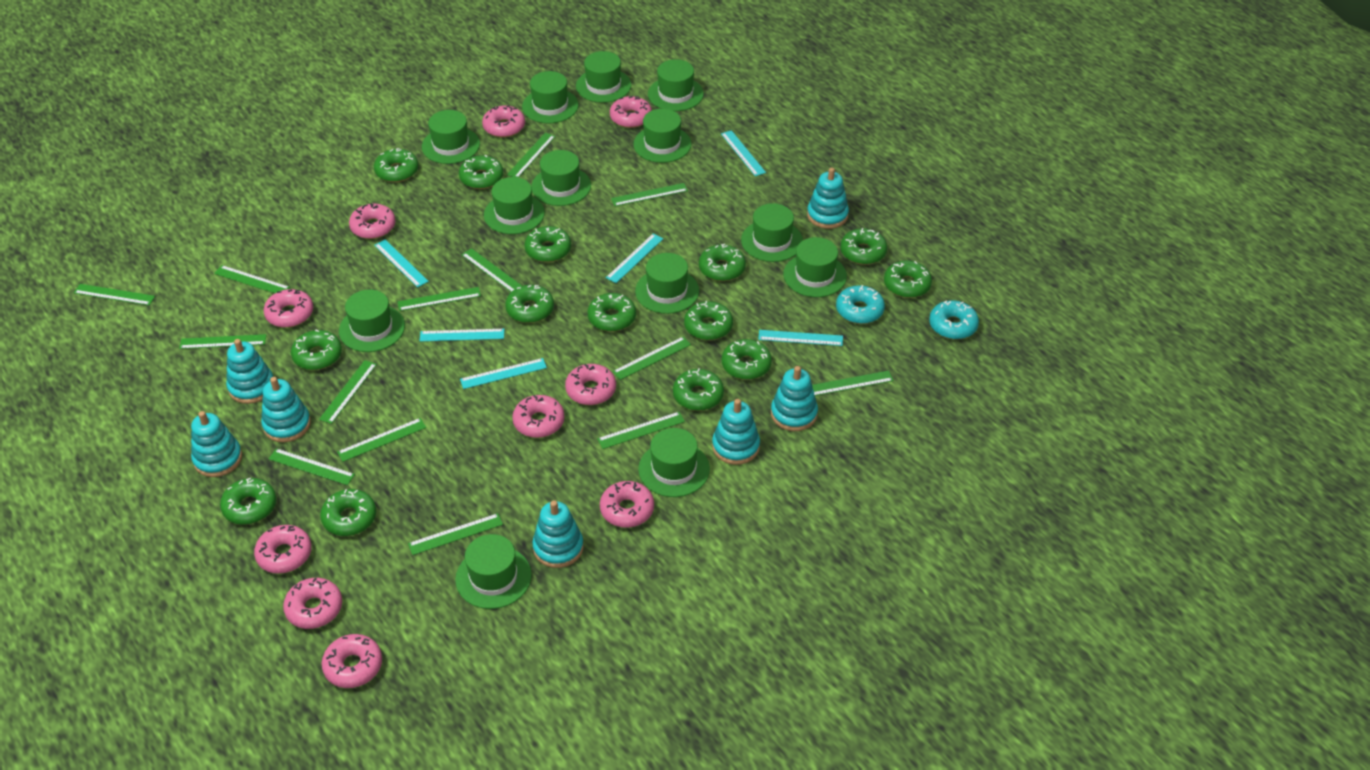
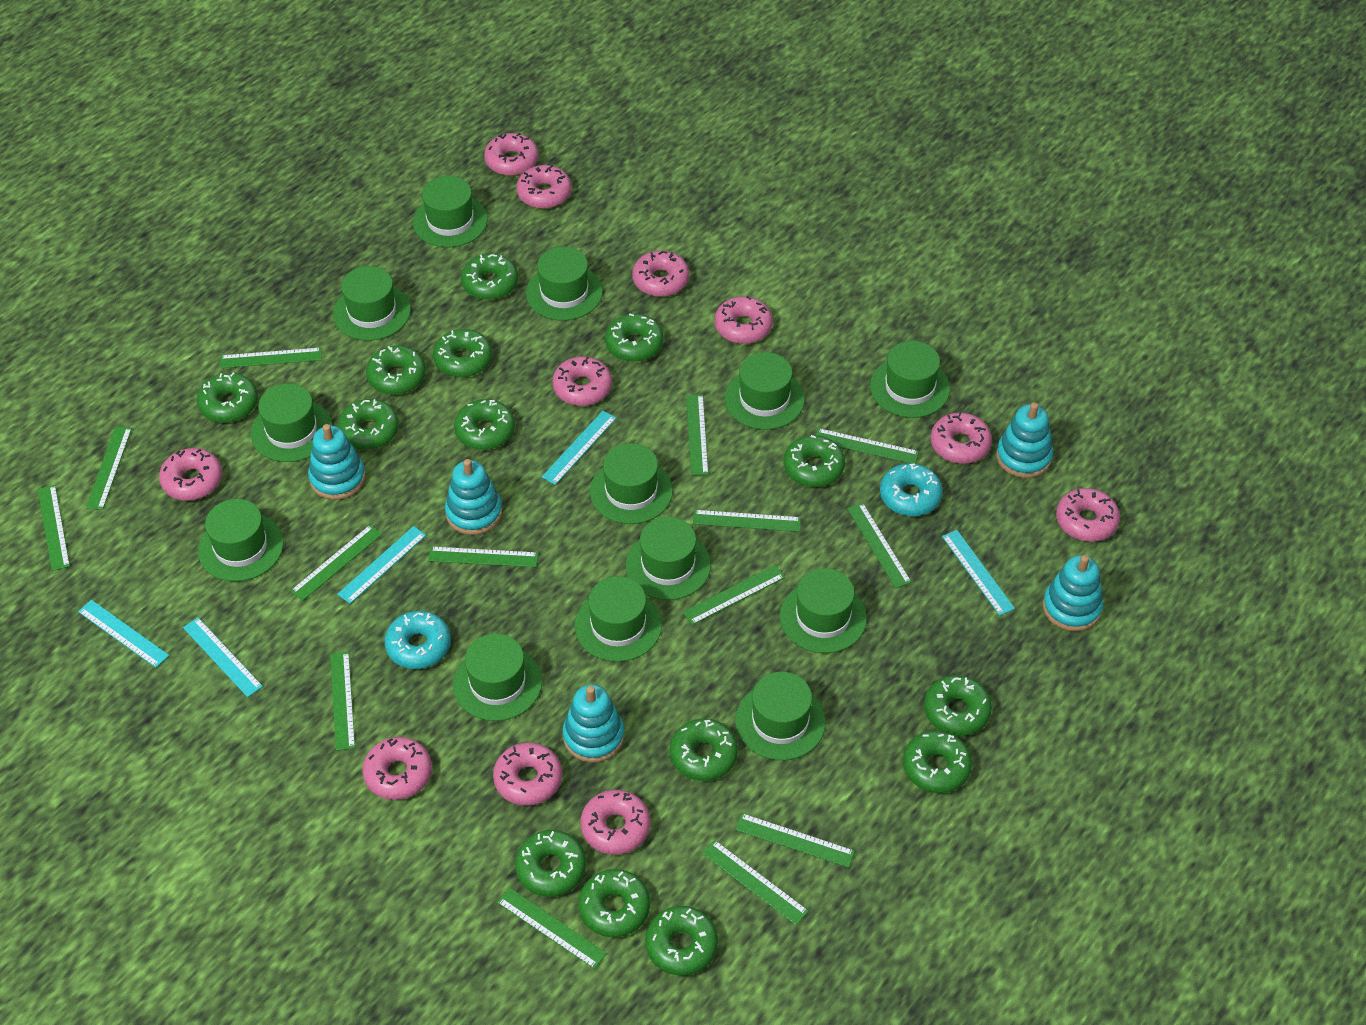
pink donut: [254,525,312,574] [264,289,313,328] [283,578,342,629] [322,634,382,688] [349,203,396,239] [482,105,525,137] [512,395,565,438] [565,364,616,405] [600,481,654,528] [610,96,652,128] = 10 -> [159,448,222,501] [363,737,432,800] [484,133,539,176] [493,742,562,806] [516,165,572,209] [552,356,612,406] [581,790,650,855] [632,251,689,297] [714,296,773,344] [931,412,992,464] [1056,488,1120,542] = 11
turquoise ruler: [374,239,429,288] [420,329,505,342] [460,358,547,389] [606,234,664,283] [721,130,766,176] [758,330,843,346] = 6 -> [78,600,169,668] [183,617,263,697] [337,526,426,604] [542,411,616,485] [942,530,1015,616] = 5
turquoise stacking toy: [191,411,242,477] [226,339,273,404] [261,377,311,442] [532,500,584,568] [712,399,760,465] [771,366,818,431] [807,167,849,229] = 7 -> [308,424,366,500] [445,459,502,535] [563,684,624,763] [996,402,1053,478] [1043,555,1103,632] = 5

